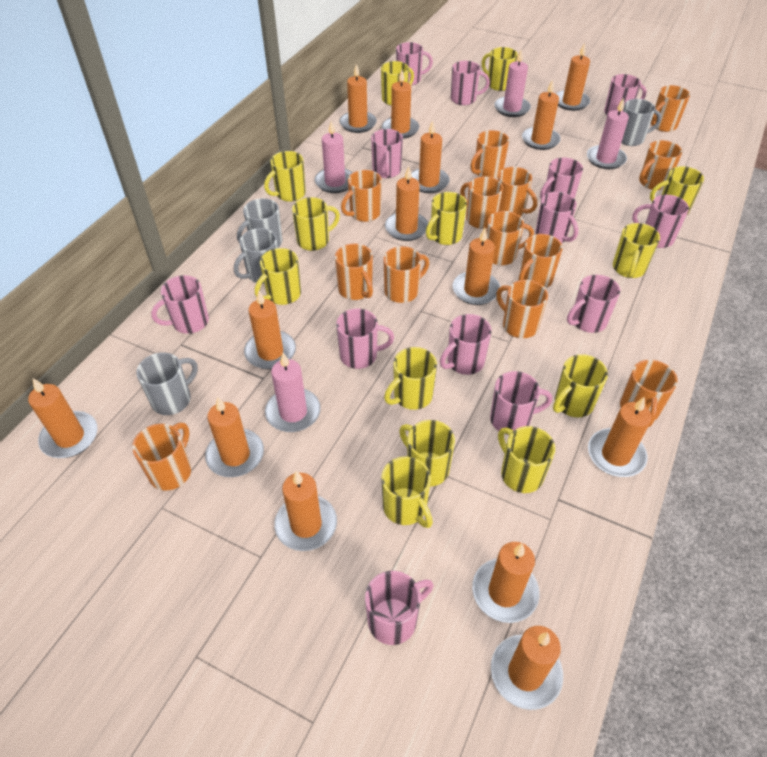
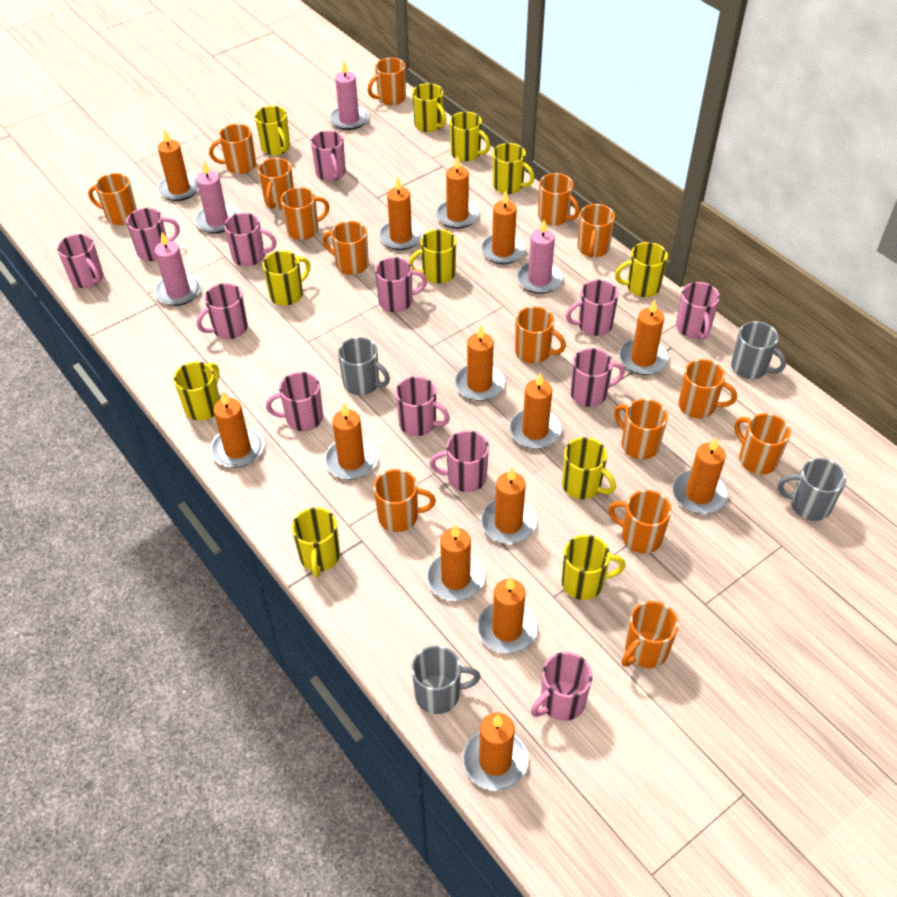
orange mug: [132,423,191,491] [335,244,373,300] [341,170,382,222] [383,246,429,303] [460,177,503,229] [471,130,509,179] [486,211,534,265] [496,280,548,338] [498,167,537,216] [519,234,563,288] [620,360,678,427] [639,140,682,190] [651,85,690,132] = 13 -> [88,173,137,225] [209,124,256,174] [258,158,294,209] [281,187,330,240] [322,221,369,275] [368,58,406,105] [374,469,436,532] [515,306,566,364] [538,173,580,226] [577,204,615,258] [608,490,672,554] [614,399,668,459] [622,601,679,668] [678,359,737,418] [734,413,791,474] = 15
yellow mug: [255,248,301,305] [264,151,306,202] [292,197,340,251] [381,61,414,105] [381,457,433,528] [384,347,437,410] [399,420,455,486] [426,192,467,245] [482,47,518,91] [498,426,555,493] [553,354,608,417] [613,223,660,278] [650,166,704,215] = 13 -> [174,362,220,421] [255,106,290,155] [262,251,310,306] [292,507,340,578] [409,229,456,284] [412,83,446,132] [450,112,490,162] [493,143,535,194] [562,437,616,499] [562,535,626,600] [615,242,668,297] = 11

